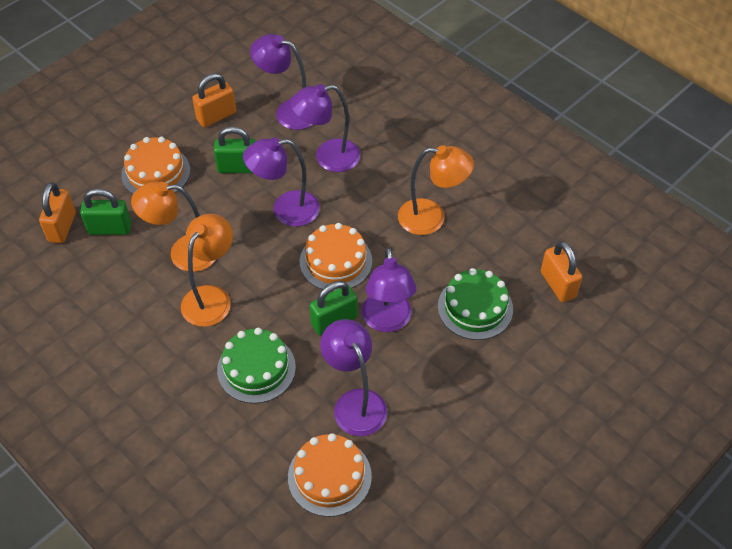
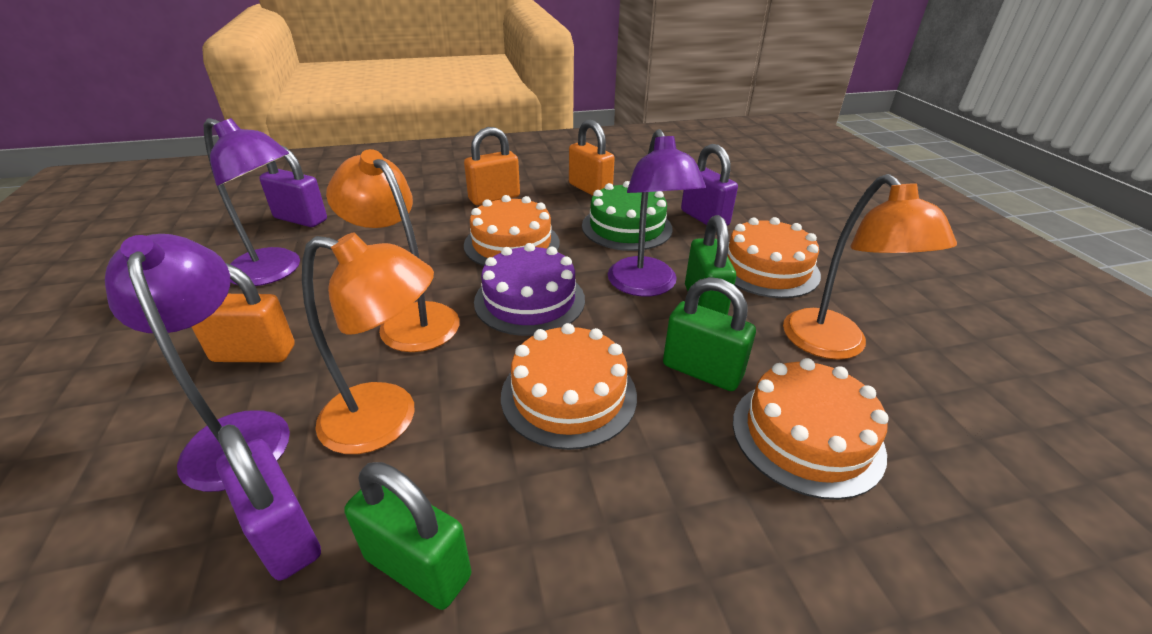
green cake: [217,328,296,404] [438,268,513,340] = 2 -> [582,181,673,251] = 1
orange cake: [121,137,190,194] [288,433,372,517] [300,223,372,291] = 3 -> [464,195,560,266] [501,323,637,450] [727,217,821,298] [733,358,889,500] = 4
purple cake: none = 0 -> [474,243,585,336] = 1
purple lamp: [243,138,320,227] [250,34,313,130] [290,84,360,172] [320,319,387,436] [362,247,416,332] = 5 -> [105,234,290,492] [203,118,300,286] [608,129,706,297] = 3
purple padlock: none = 0 -> [216,425,321,581] [259,145,327,227] [681,144,738,226] = 3

